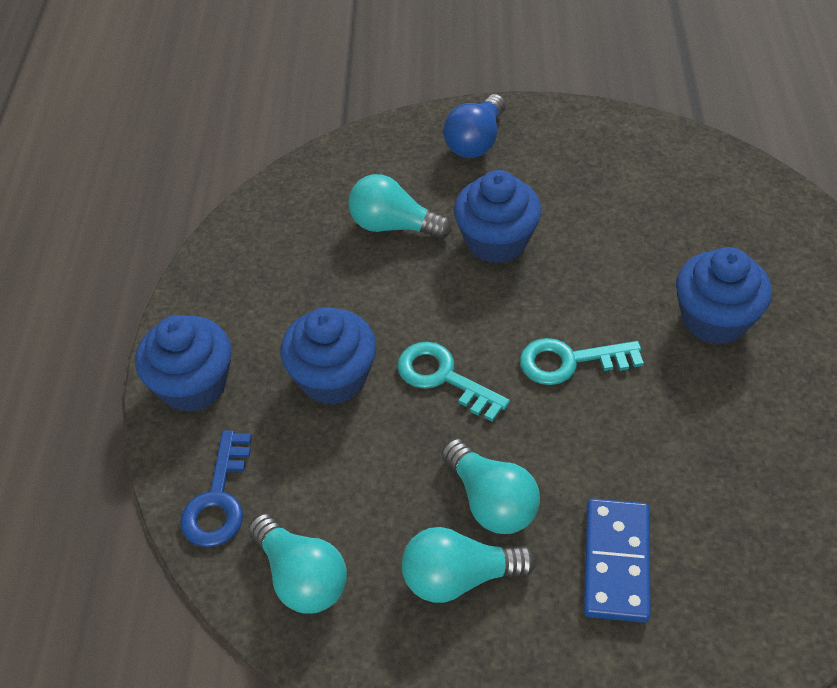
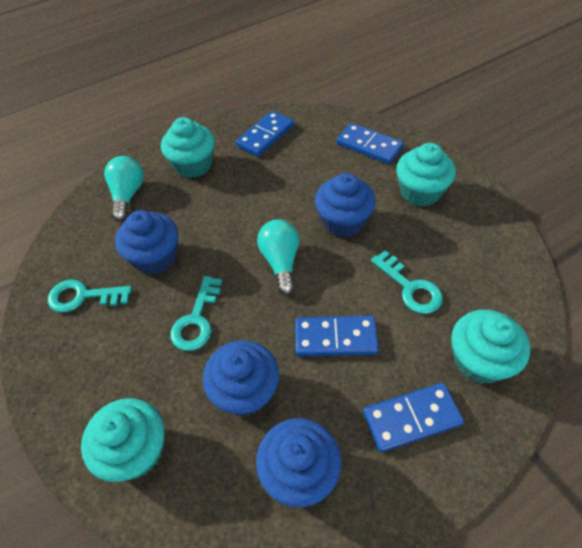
blue domino: [584,498,651,623] = 1 -> [236,111,294,157] [295,316,379,356] [337,123,404,164] [363,383,464,452] = 4
blue key: [180,430,252,547] = 1 -> none = 0
blue light bulb: [443,94,505,158] = 1 -> none = 0
turquoise cupcake: none = 0 -> [81,398,164,482] [161,117,215,178] [396,143,456,207] [451,310,530,384] = 4
turquoise key: [397,342,510,422] [520,338,644,385] = 2 -> [48,279,132,313] [170,276,222,351] [371,250,443,314] = 3
turquoise light bulb: [248,513,347,613] [348,174,452,239] [401,527,536,603] [441,439,540,534] = 4 -> [104,156,143,222] [257,220,299,296] = 2

